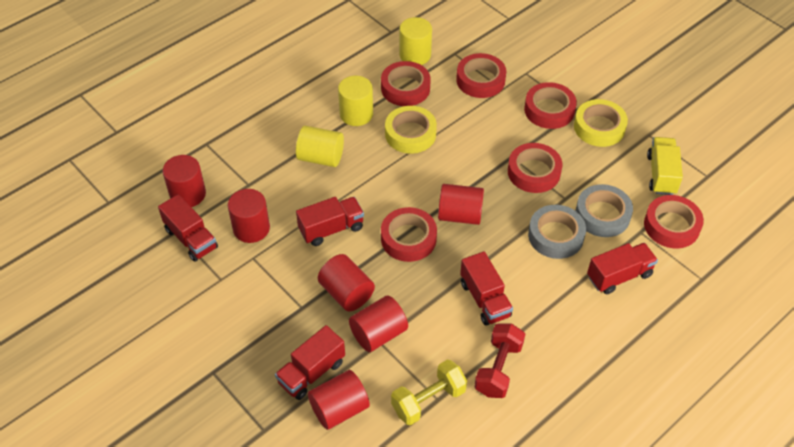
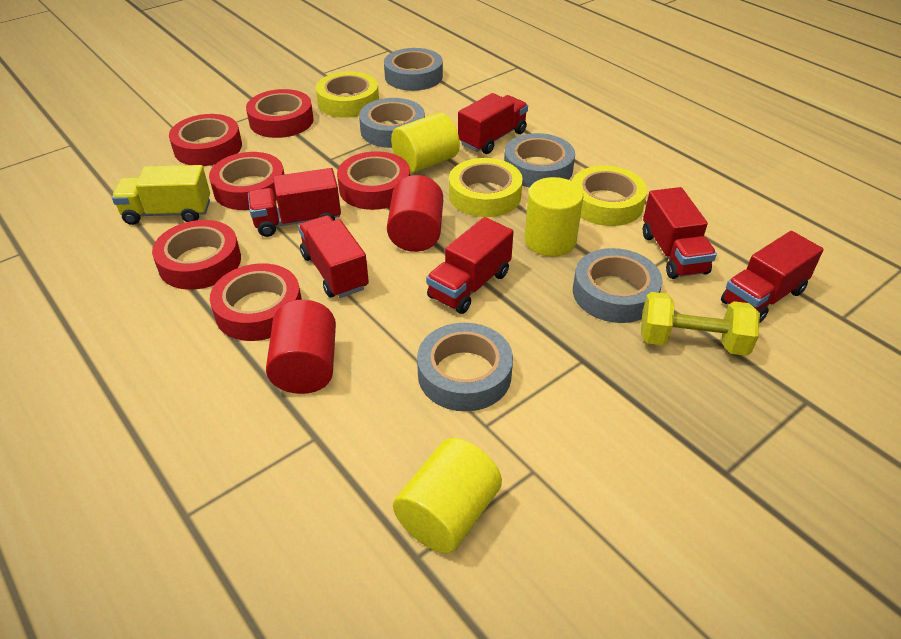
grey tape: [528,205,586,259] [575,184,633,237] = 2 -> [359,98,425,148] [384,48,443,91] [417,323,513,411] [504,133,575,188] [573,248,663,323] = 5
red cylinder: [163,155,206,207] [228,189,270,243] [308,370,370,430] [318,254,375,312] [349,296,408,352] [438,184,484,225] = 6 -> [266,300,336,394] [387,175,443,252] = 2
red dumbbell: [474,323,525,398] = 1 -> none = 0
red truck: [158,194,218,262] [275,325,345,400] [296,197,364,246] [460,251,513,325] [587,243,658,294] = 5 -> [248,168,341,237] [298,215,369,298] [426,217,514,314] [458,93,528,154] [643,187,717,279] [721,231,824,323] = 6
yellow tape: [385,106,437,154] [574,99,628,147] = 2 -> [316,71,379,118] [449,158,523,217] [572,165,647,226] = 3

